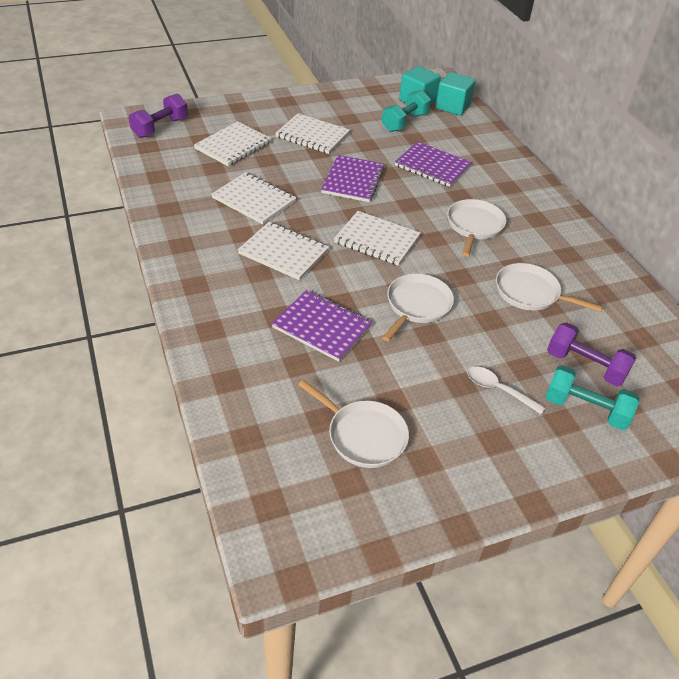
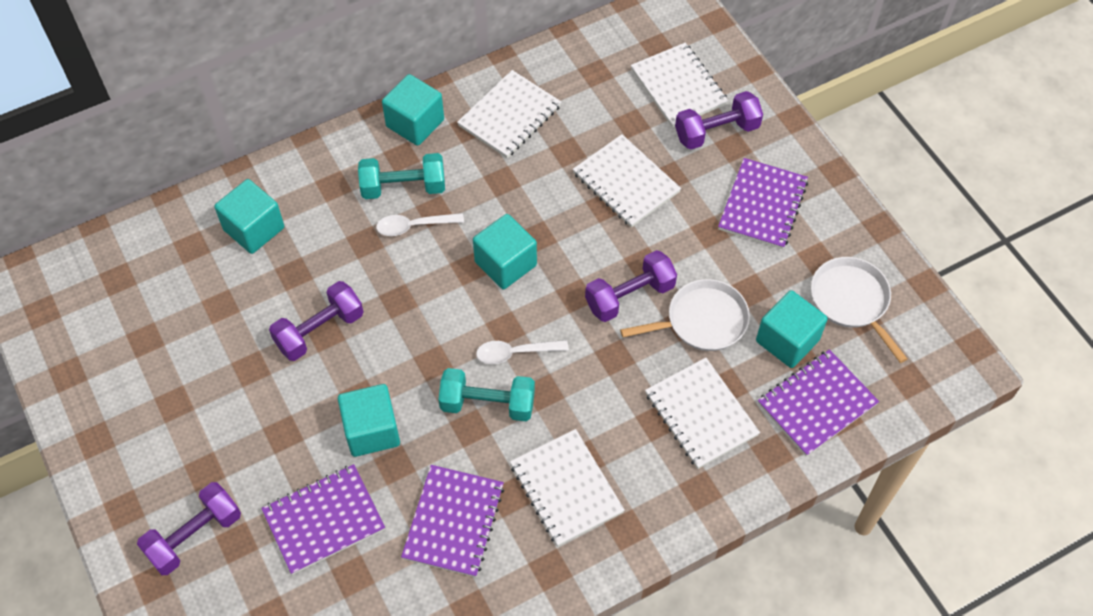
purple dumbbell: [129,94,188,138] [547,322,636,387] = 2 -> [137,482,241,575] [269,281,363,361] [585,250,677,322] [675,91,763,150] = 4
purple notebook: [271,290,373,362] [321,155,385,202] [395,142,472,187] = 3 -> [261,464,385,575] [401,465,504,577] [718,158,808,249] [758,349,879,456] = 4
turquoise cube: [399,66,441,104] [436,72,476,116] = 2 -> [214,179,284,254] [338,384,400,457] [382,74,444,146] [473,214,537,289] [756,290,828,368] = 5
white pan: [298,380,409,468] [382,274,454,341] [447,199,506,256] [496,263,603,312] = 4 -> [620,279,750,351] [811,257,907,363] = 2
white spoon: [467,367,546,414] = 1 -> [376,213,464,236] [476,340,569,364] = 2

